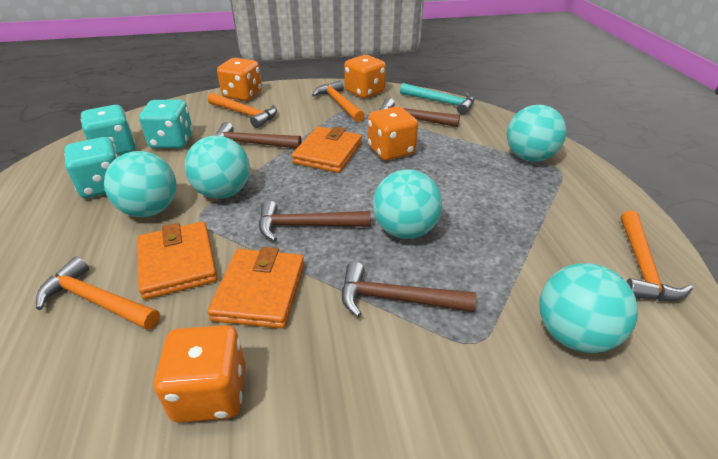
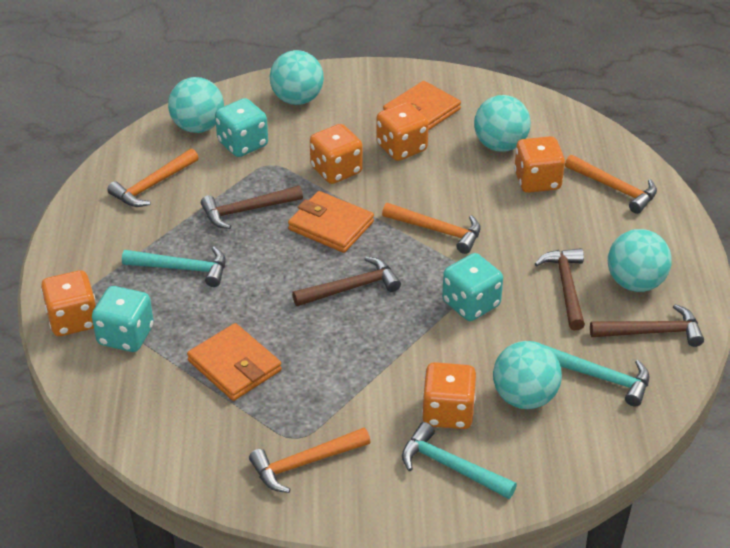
orange dice: [154,325,245,423] [217,58,262,101] [344,55,386,98] [368,107,418,161] = 4 -> [41,270,96,336] [310,124,363,184] [376,102,429,161] [422,362,476,429] [514,136,565,193] = 5
turquoise hammer: [400,83,474,115] = 1 -> [122,247,226,287] [402,422,517,499] [545,345,650,407] = 3

